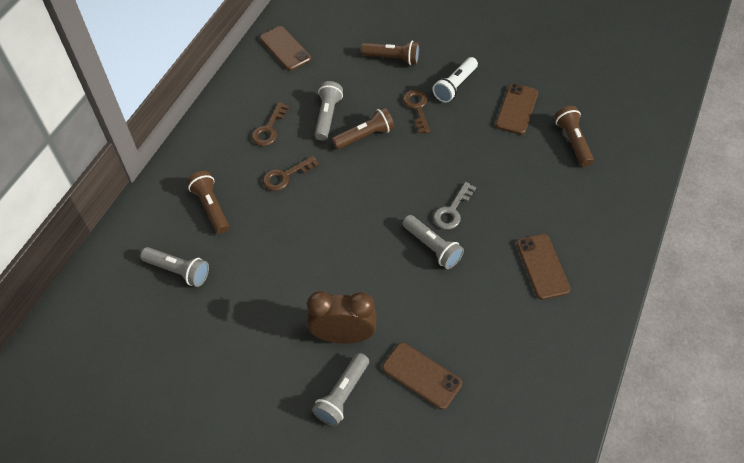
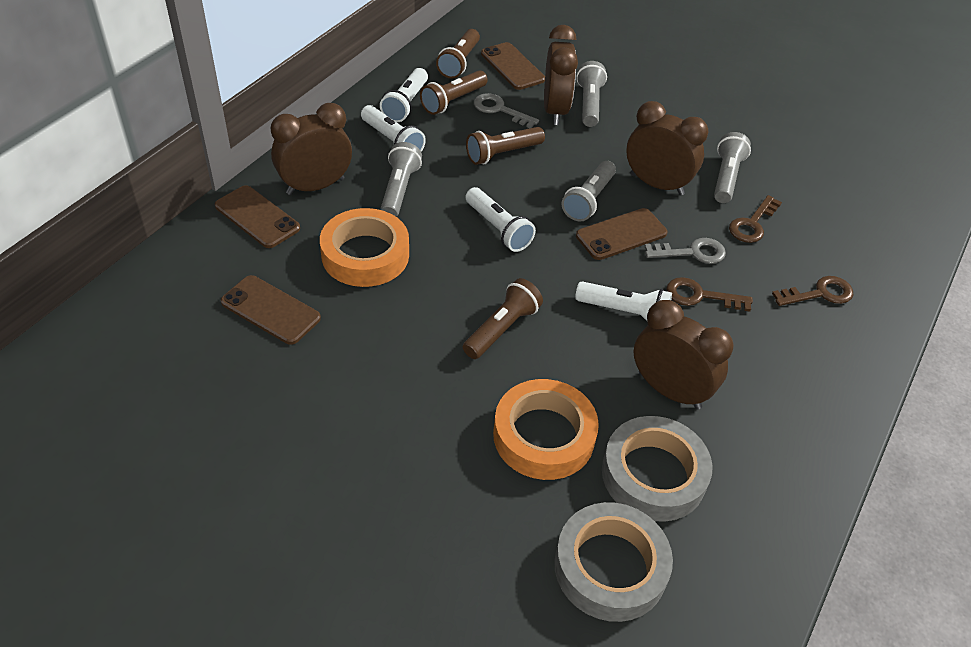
brown clock: [307,291,377,343] = 1 -> [271,103,352,195] [544,25,578,125] [626,101,708,195] [633,300,734,410] = 4
grey key: [433,182,476,229] = 1 -> [474,93,539,128] [644,238,726,264] = 2
grey tape: none = 0 -> [554,502,673,622] [602,416,713,522] = 2
orange tape: none = 0 -> [320,208,409,287] [493,379,599,480] = 2
white flashlight: [432,57,478,103] = 1 -> [361,105,426,152] [380,68,428,122] [466,187,536,252] [575,281,672,321] = 4

